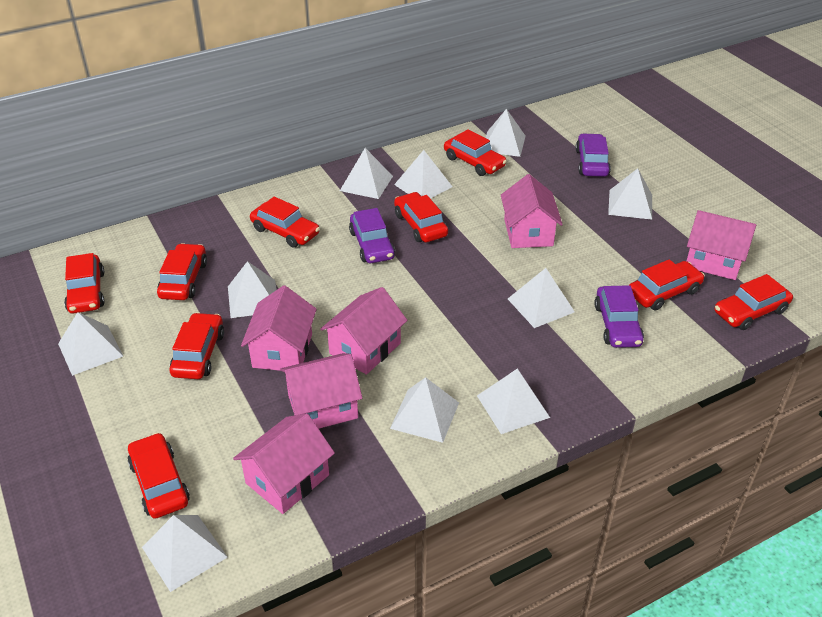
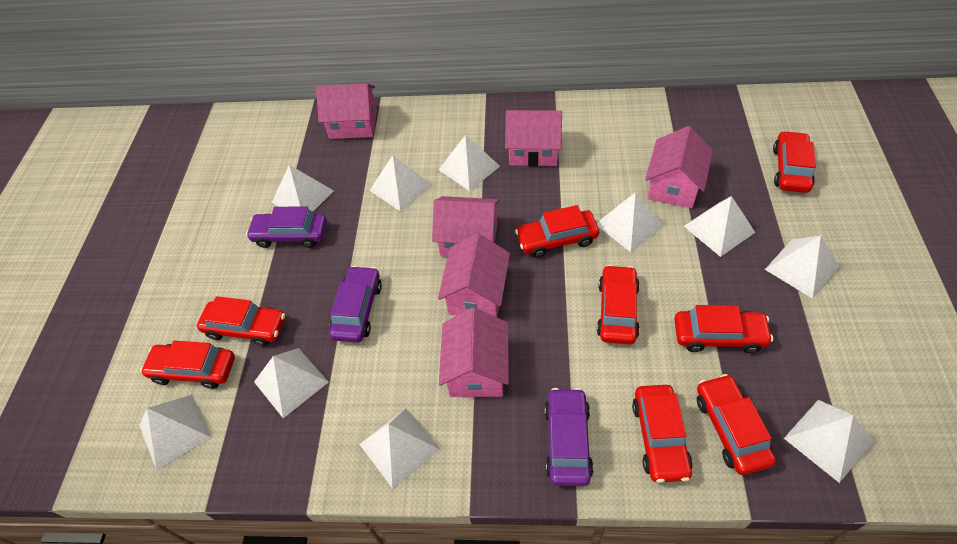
red car: [64,253,105,314] [128,433,190,519] [157,243,207,300] [170,312,224,379] [250,197,320,248] [394,192,448,242] [444,129,507,176] [629,259,705,311] [714,274,793,330] = 9 -> [140,341,235,389] [197,296,285,346] [515,205,599,258] [597,265,640,344] [632,385,693,483] [674,305,773,353] [697,374,776,475] [773,131,816,193] = 8

